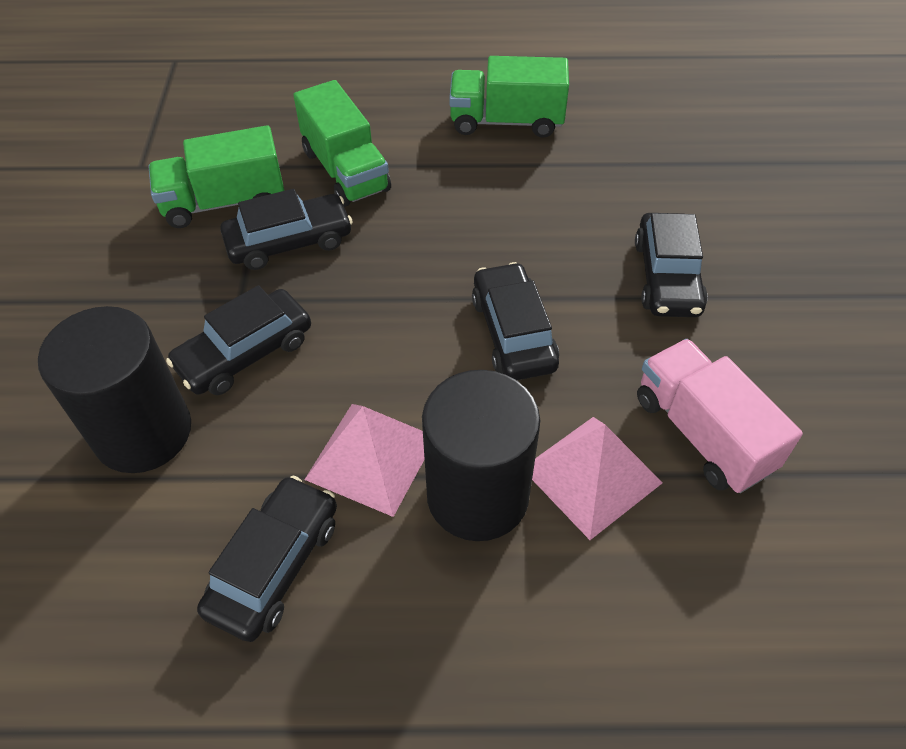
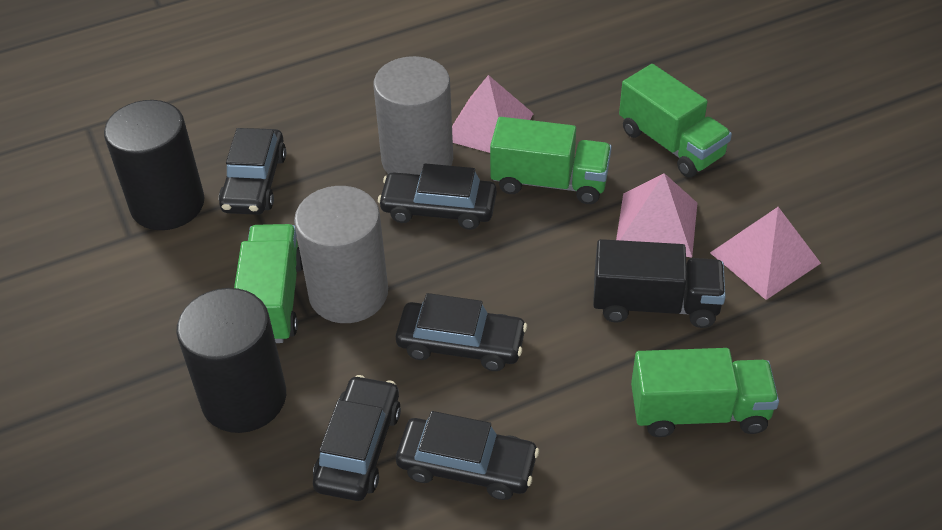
black truck: none = 0 -> [593,239,726,328] = 1
green truck: [148,125,285,228] [293,80,391,207] [449,56,569,138] = 3 -> [234,224,303,343] [490,117,612,204] [619,64,732,177] [631,348,779,437] = 4
grey cylinder: none = 0 -> [294,186,388,323] [374,56,453,175] = 2
pink pyramid: [304,404,425,517] [532,417,663,540] = 2 -> [452,75,534,153] [616,173,697,257] [710,207,821,300] = 3
pink truck: [637,339,803,493] = 1 -> none = 0

